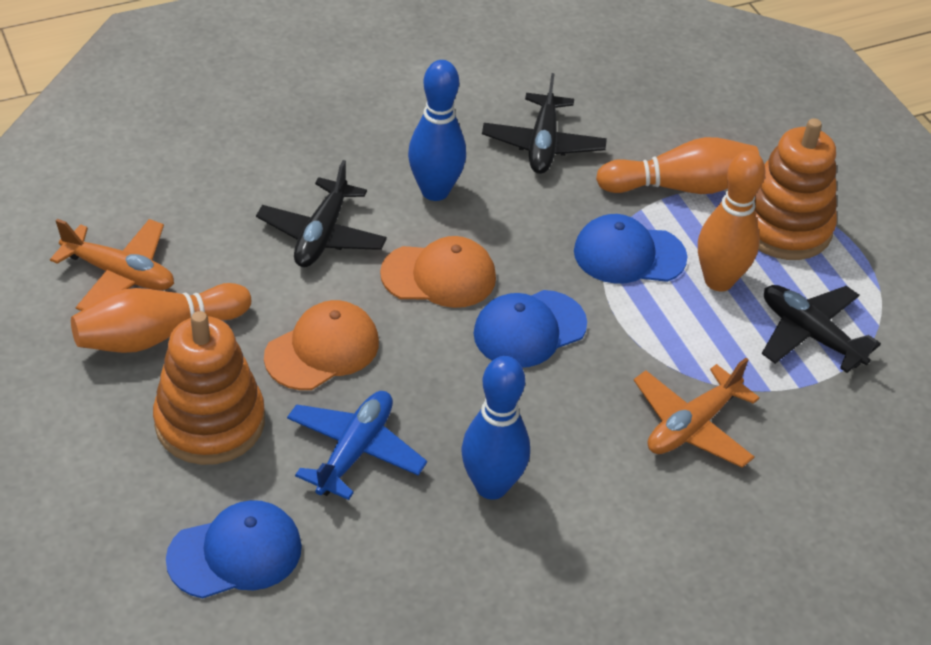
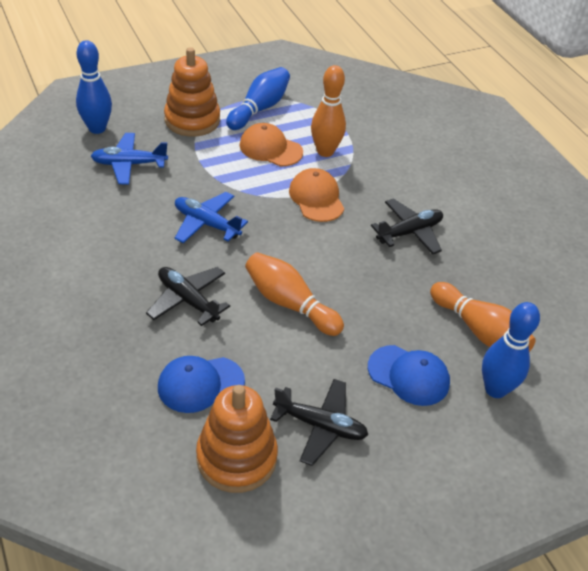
blue bowling pin: [408,60,466,201] [462,356,530,500] = 2 -> [76,40,112,134] [226,67,290,130] [482,302,540,398] = 3
blue cap: [166,500,302,598] [473,290,587,368] [574,214,687,284] = 3 -> [158,356,245,413] [368,345,450,406] = 2
blue plane: [287,391,427,500] = 1 -> [91,133,168,184] [175,192,248,243] = 2
orange plane: [50,219,174,311] [634,358,760,468] = 2 -> none = 0

